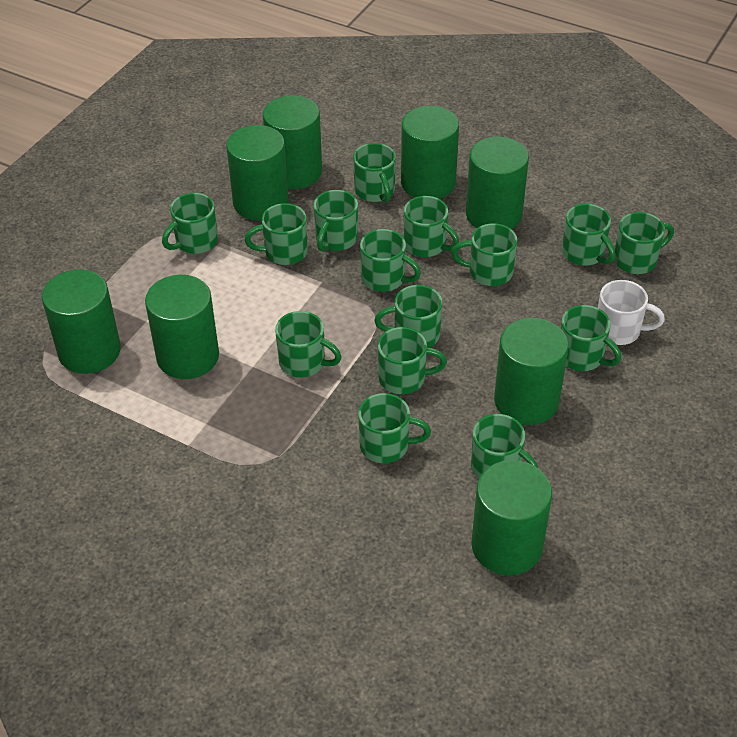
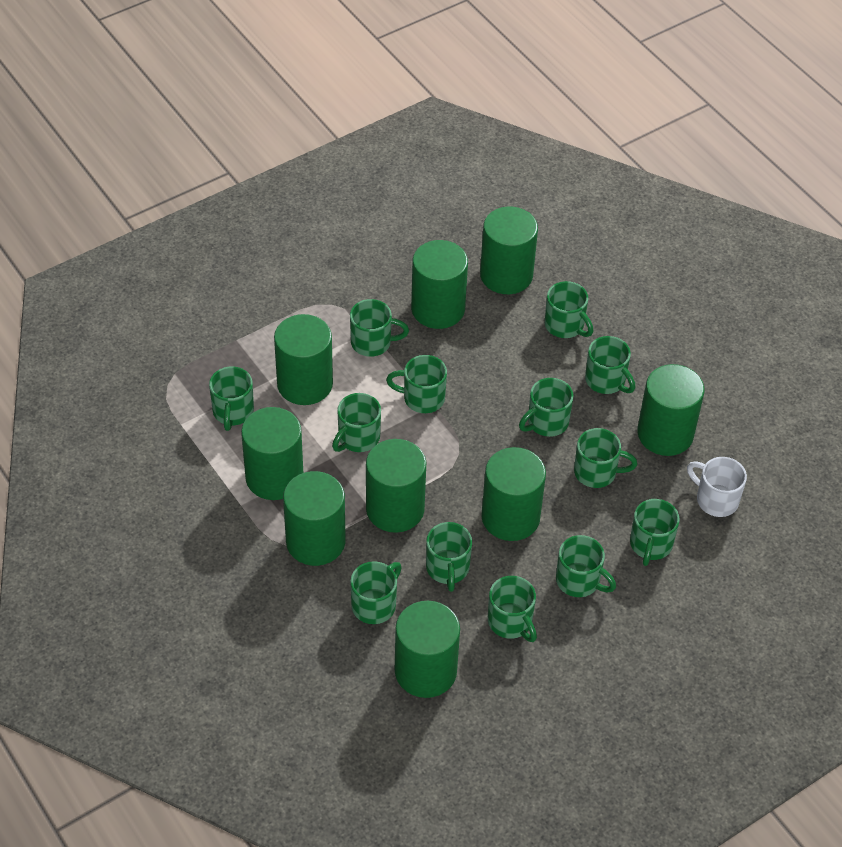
green cylinder: [42,269,121,374] [145,275,219,379] [226,125,289,221] [263,95,322,189] [401,106,459,199] [466,137,529,229] [472,460,552,575] [494,318,568,425] = 8 -> [241,407,303,500] [274,314,333,405] [283,471,346,566] [366,439,426,533] [395,601,460,698] [411,240,468,329] [480,207,538,294] [481,447,546,541] [637,364,704,456] = 9
green mug: [162,193,218,254] [245,203,308,265] [275,311,342,377] [314,190,358,252] [353,143,396,203] [358,393,431,463] [360,229,421,292] [374,285,442,348] [378,327,447,394] [404,196,459,257] [451,223,517,286] [471,414,538,479] [561,305,621,371] [562,204,615,266] [614,212,674,274] = 15 -> [209,367,254,431] [332,393,381,452] [350,299,409,357] [350,561,402,624] [386,355,447,413] [426,522,472,592] [488,576,537,642] [519,378,573,437] [545,281,593,338] [556,535,616,597] [574,428,637,488] [585,336,635,394] [630,499,680,566] = 13

